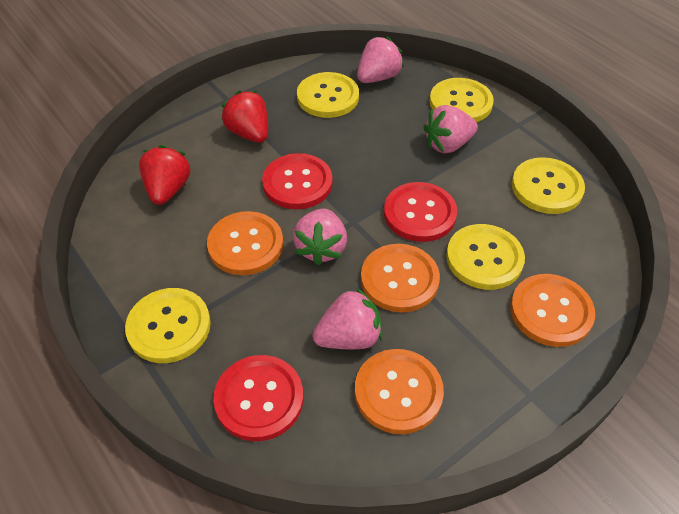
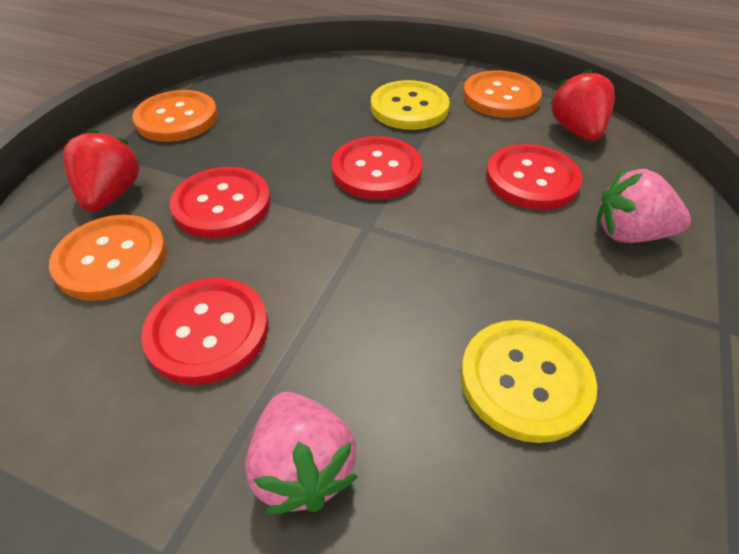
orange button: [207,211,283,275] [355,349,444,434] [361,244,440,312] [510,274,595,347] = 4 -> [49,215,167,301] [132,90,218,142] [463,70,542,118] = 3
pink strawberry: [293,209,347,266] [312,288,382,349] [357,36,404,83] [423,105,478,154] = 4 -> [245,392,358,514] [596,168,691,243] = 2
red button: [213,355,303,441] [262,153,332,209] [384,182,457,242] = 3 -> [141,278,269,385] [170,167,271,238] [332,136,422,199] [486,144,583,210] = 4
yellow button: [125,288,211,363] [297,72,359,118] [429,78,494,122] [446,224,525,290] [512,157,585,214] = 5 -> [371,80,450,130] [461,320,597,443] = 2

